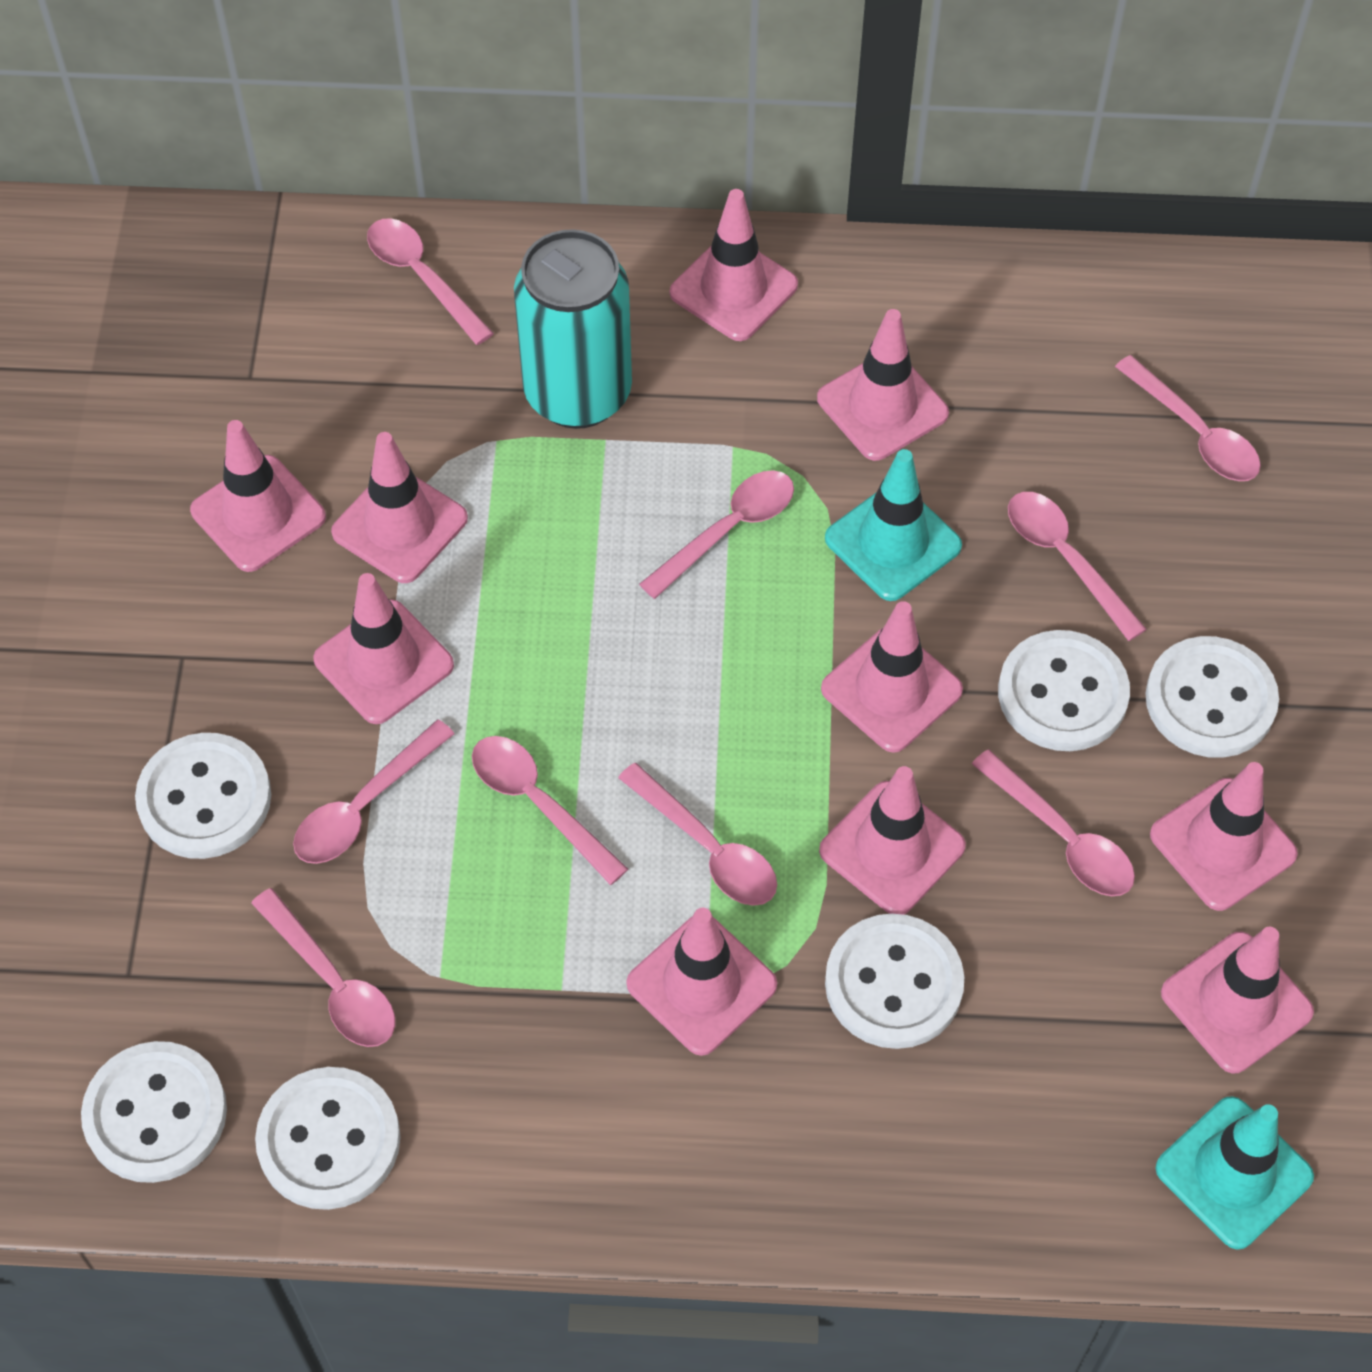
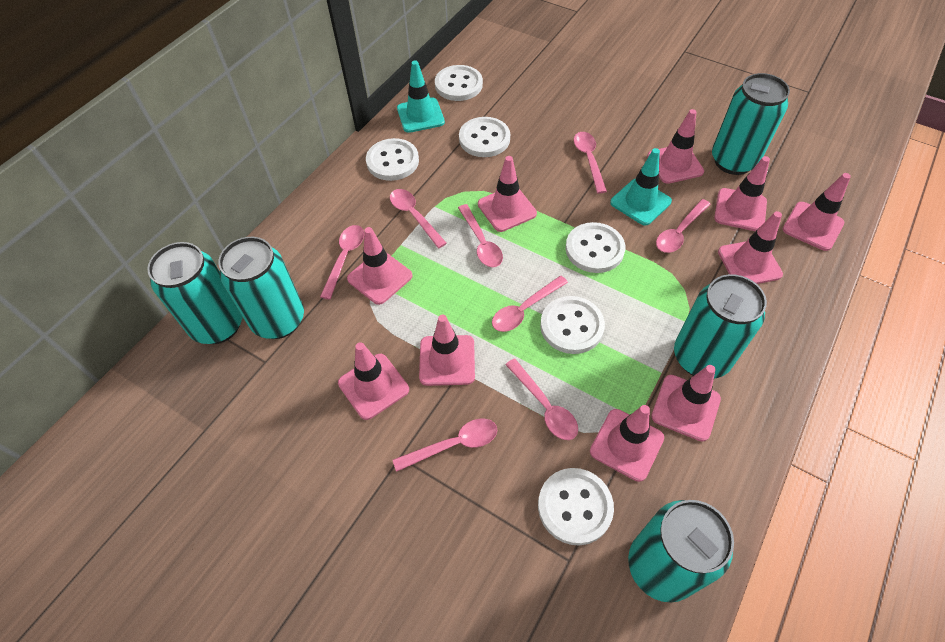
pink spoon: [251,888,395,1047] [293,720,455,864] [367,218,494,345] [472,736,628,885] [618,763,777,906] [639,470,794,599] [972,749,1135,896] [1008,492,1147,641] [1115,355,1261,481] = 9 -> [320,225,364,300] [390,189,447,248] [393,419,497,472] [458,204,503,267] [492,276,568,332] [505,358,578,440] [574,132,607,194] [656,199,711,253] = 8
turquoise can: [514,229,632,429] = 1 -> [147,242,242,344] [218,237,304,339] [628,500,734,603] [674,274,767,379] [712,73,790,175] = 5

